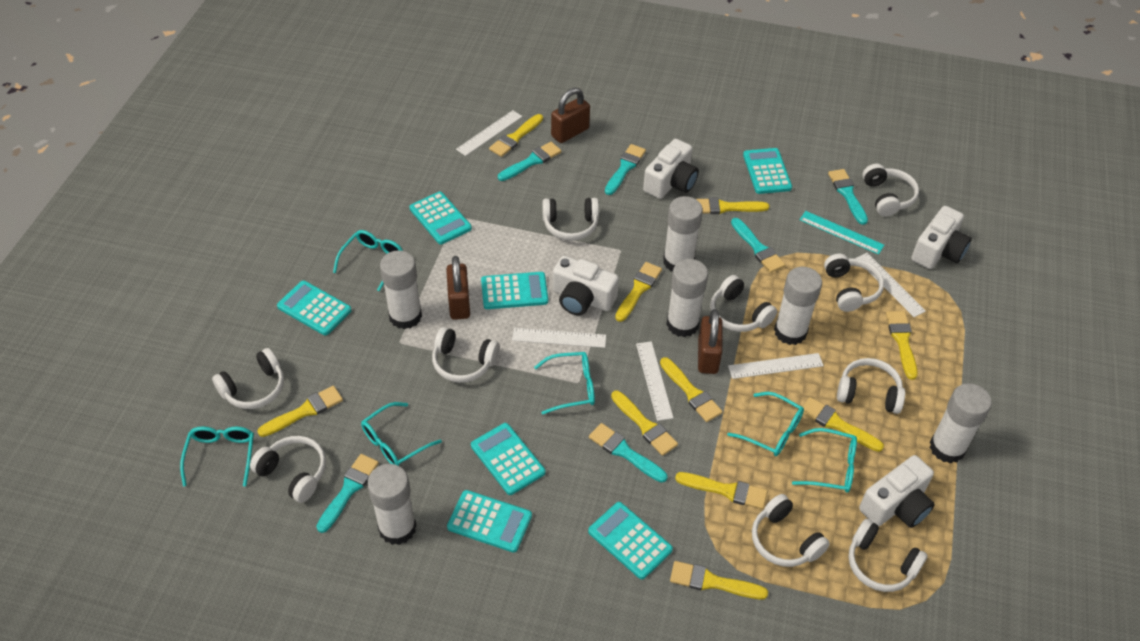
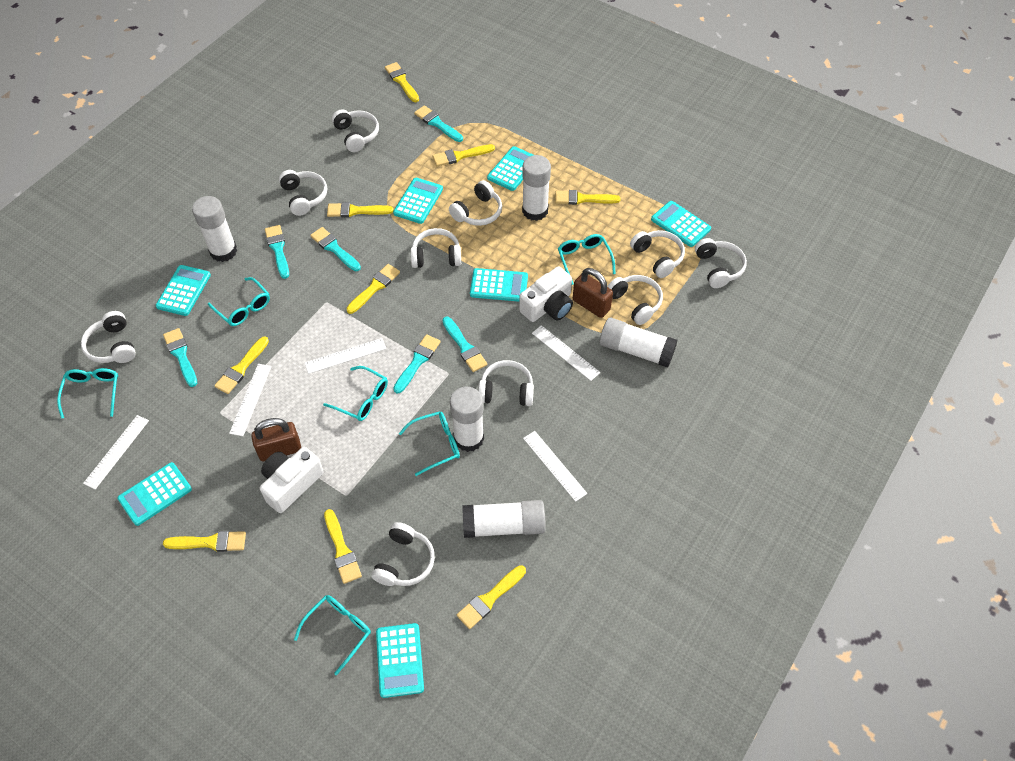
brown padlock: [446,256,470,320] [551,88,590,143] [698,309,723,374] = 3 -> [251,418,301,461] [573,268,613,318] = 2
turquoise ruler: [799,211,884,255] = 1 -> none = 0
white camera: [553,256,619,315] [643,139,699,199] [859,455,935,528] [911,206,972,269] = 4 -> [260,447,324,513] [519,266,573,322] = 2
white glue stick: [367,464,416,545] [380,250,422,329] [663,196,703,272] [666,259,708,337] [774,267,822,345] [930,383,992,463] = 6 -> [192,196,237,262] [450,387,484,452] [462,500,546,538] [522,155,551,221] [600,318,677,368] = 5
yellow brush: [257,386,343,437] [489,114,543,157] [611,391,678,456] [615,262,662,322] [660,357,723,422] [670,561,768,599] [675,472,768,509] [696,198,769,214] [803,397,884,452] [886,311,918,380] = 10 -> [163,531,246,552] [214,337,269,394] [324,509,362,584] [327,202,393,217] [346,264,400,314] [385,62,419,102] [433,144,495,167] [457,565,526,629] [555,190,620,205] = 9

